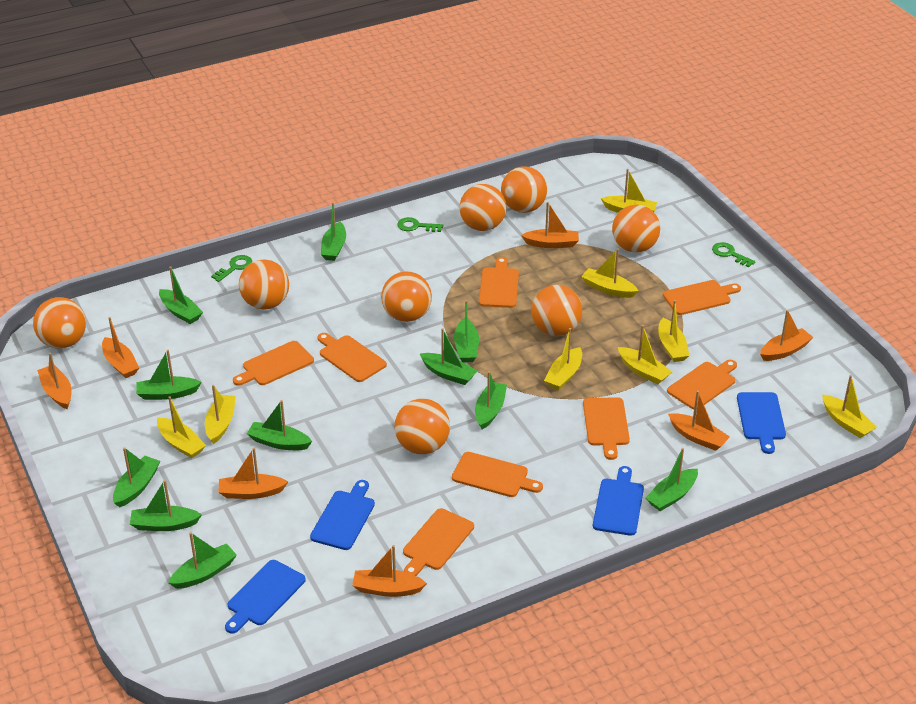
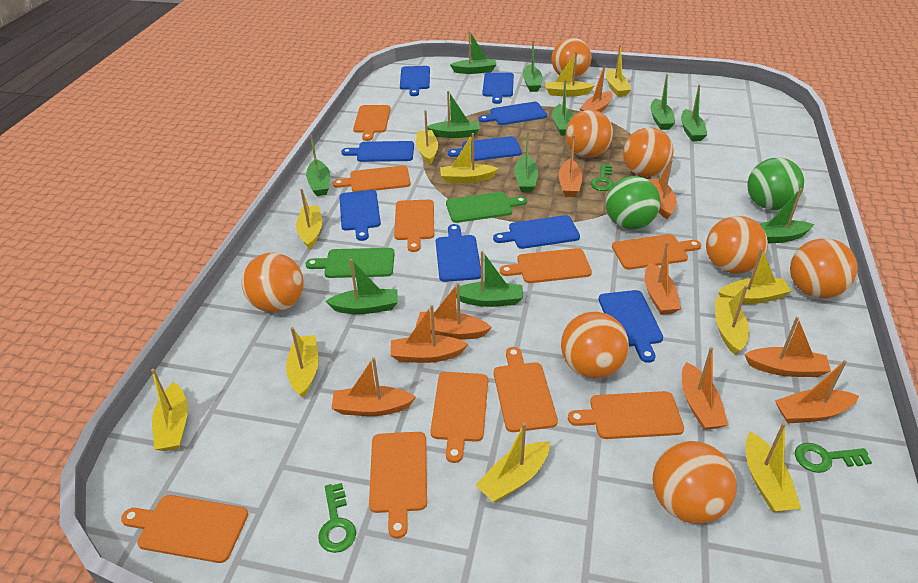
blue cutting board: [225,560,306,634] [310,480,375,550] [593,466,644,536] [737,392,786,454] = 4 -> [339,190,381,241] [341,141,414,162] [400,66,430,96] [436,224,481,282] [448,136,522,161] [479,102,547,125] [482,72,514,104] [493,215,580,249] [599,290,663,363] = 9
green ball: none = 0 -> [606,176,660,230] [747,158,804,210] = 2
green cutting board: none = 0 -> [306,248,395,278] [446,192,527,223] = 2
orange boat: [37,353,71,409] [102,317,139,378] [218,448,288,499] [352,545,427,597] [521,202,579,248] [668,391,730,451] [760,310,814,361] = 7 -> [331,357,416,416] [390,305,468,363] [416,283,492,339] [559,135,583,197] [580,65,613,112] [645,242,681,315] [648,160,676,219] [682,347,728,430] [744,317,831,377] [775,360,859,423] = 10
orange cutting board: [233,341,314,386] [317,333,387,382] [403,508,474,576] [452,452,543,497] [479,257,519,308] [583,397,630,460] [663,280,741,315] [667,360,737,410] = 8 -> [121,495,248,563] [333,166,411,192] [353,105,391,141] [369,432,427,539] [394,200,434,252] [430,372,488,463] [494,347,558,432] [500,248,592,283] [568,391,684,439] [612,234,701,270] = 10
yellow boat: [157,396,206,458] [205,385,236,444] [544,328,582,390] [581,248,639,298] [601,169,657,213] [618,325,672,384] [658,300,690,362] [822,375,877,438] = 8 -> [151,369,188,451] [286,327,319,398] [296,189,322,249] [416,110,438,165] [440,133,499,183] [476,423,550,502] [545,52,595,96] [606,45,631,97] [715,285,749,355] [718,248,792,304] [746,423,801,512] = 11

